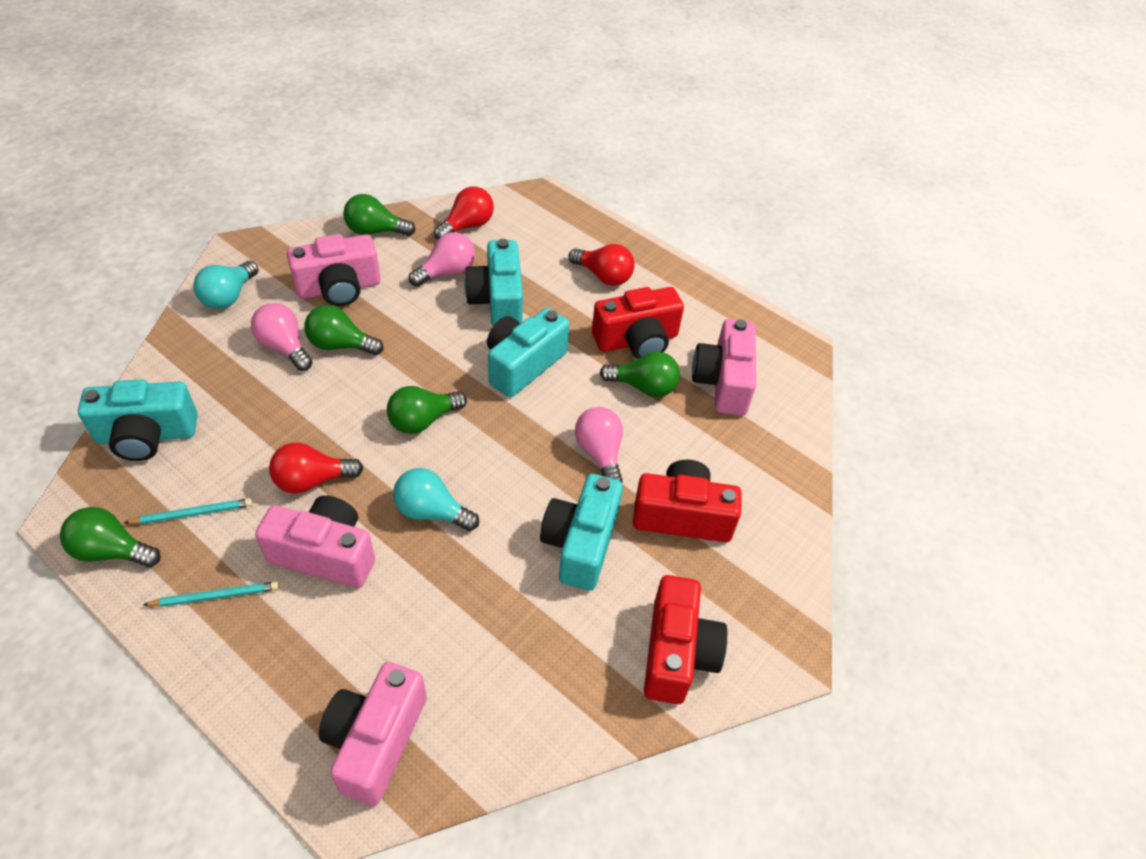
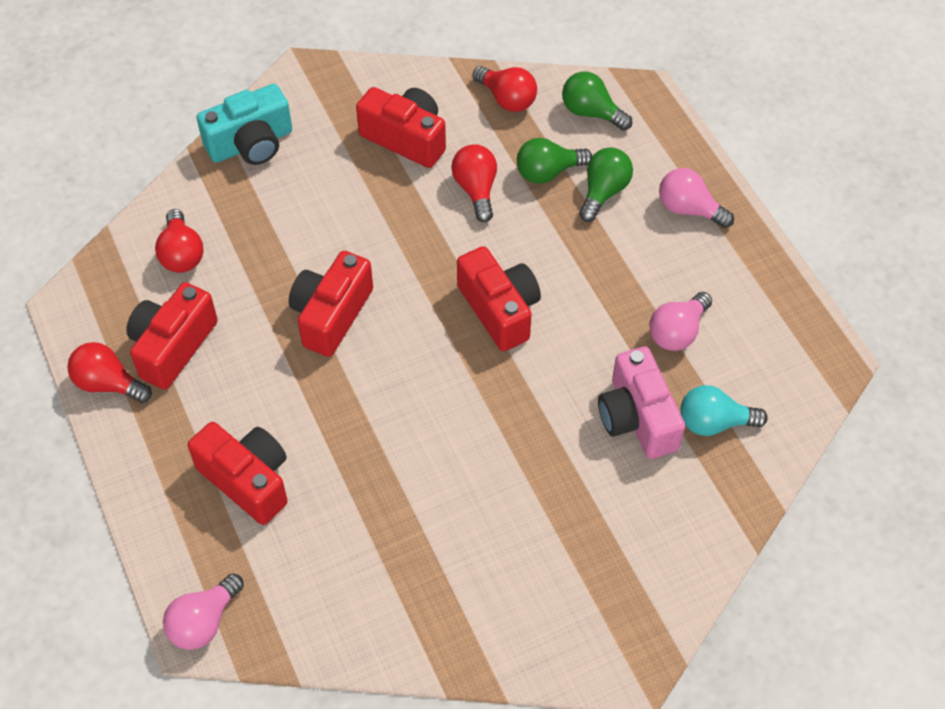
green light bulb: [60,507,161,567] [304,305,384,355] [343,194,416,236] [387,386,467,434] [600,352,680,397] = 5 -> [517,138,592,184] [562,72,632,131] [579,147,633,222] = 3
pink camera: [255,495,375,588] [287,234,381,306] [319,662,427,806] [692,319,756,416] = 4 -> [598,347,685,459] = 1
red camera: [592,287,684,359] [633,460,742,542] [644,575,727,704] = 3 -> [126,282,218,390] [188,422,288,525] [289,251,373,357] [356,87,446,168] [457,246,541,351] = 5
red light bulb: [269,443,363,494] [434,187,494,240] [569,244,635,286] = 3 -> [67,342,152,403] [155,209,204,273] [451,144,497,222] [472,66,537,112] = 4
turquoise camera: [78,379,198,461] [464,239,523,327] [487,307,570,397] [540,474,623,591] = 4 -> [196,84,292,165] = 1
turquoise light bulb: [193,261,259,309] [393,468,479,531] = 2 -> [681,385,768,436] = 1
turquoise pencil: [124,498,253,524] [143,581,279,607] = 2 -> none = 0

